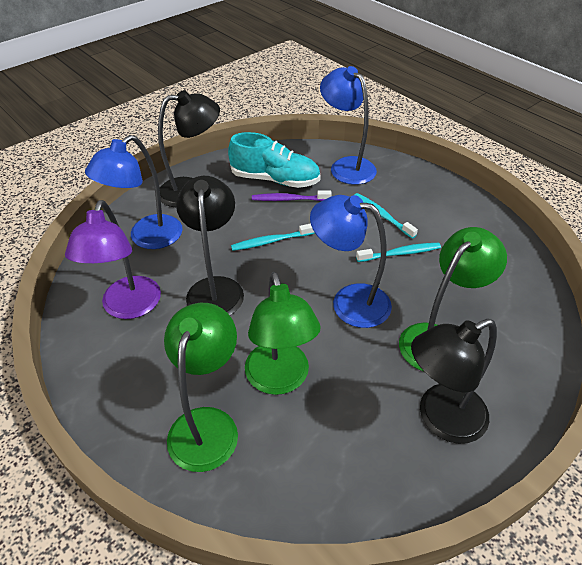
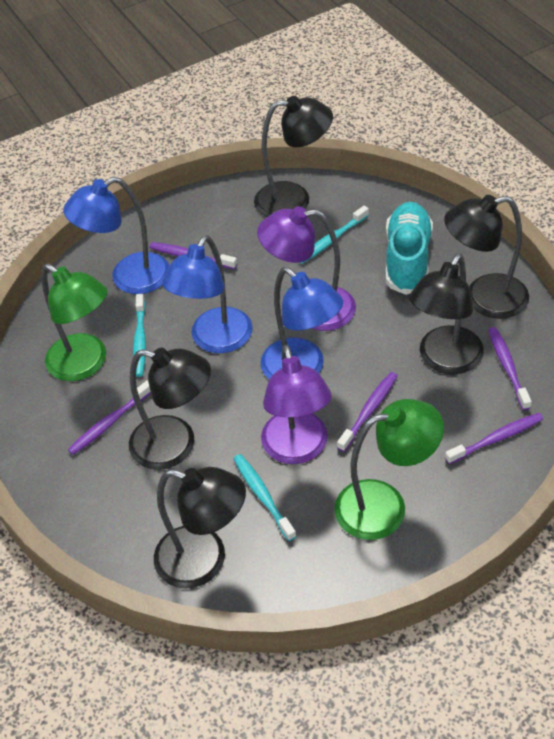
black lamp: [158,90,220,207] [176,176,244,315] [411,319,497,444] = 3 -> [129,348,211,470] [154,467,246,589] [254,96,333,217] [409,253,484,374] [444,195,529,319] = 5
green lamp: [164,303,238,472] [245,272,321,395] [399,227,507,371] = 3 -> [41,263,107,381] [335,399,444,540] = 2
purple lamp: [65,200,161,319] = 1 -> [257,206,356,331] [261,344,332,464] = 2
purple toothbrush: [252,190,332,201] = 1 -> [68,380,151,455] [149,242,237,269] [337,372,398,452] [445,413,543,464] [488,327,532,410] = 5

